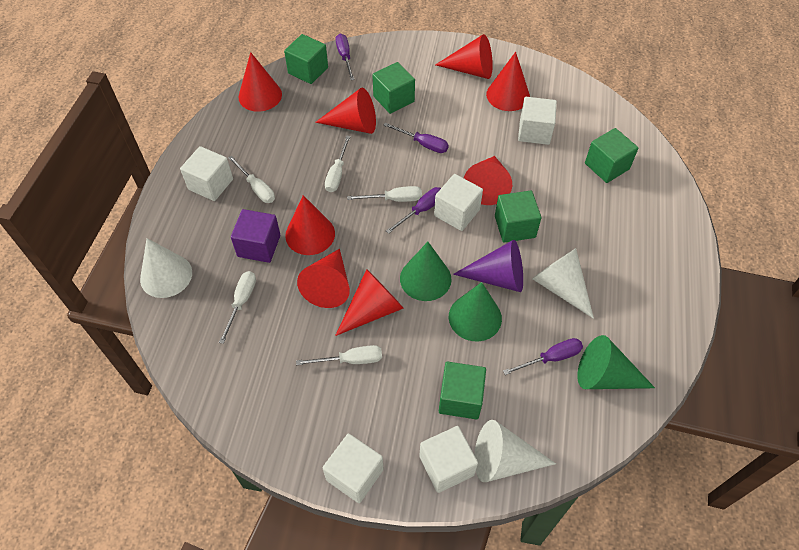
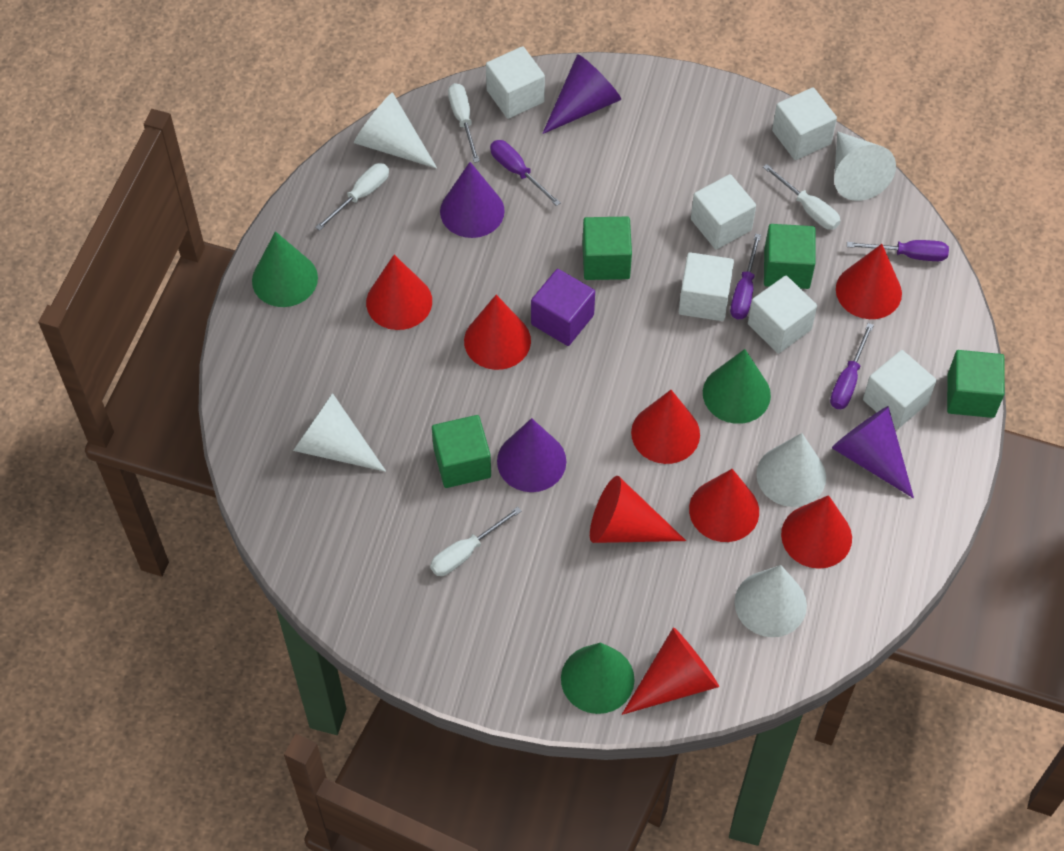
green cube: [284,34,328,84] [372,62,415,114] [439,362,486,419] [495,191,541,243] [585,128,638,183] = 5 -> [432,415,491,488] [583,217,632,280] [764,224,815,289] [947,350,1005,418] = 4
purple cone: [453,240,523,292] = 1 -> [440,162,505,238] [497,418,566,492] [542,54,621,134] [832,406,914,498] = 4
white cone: [140,238,192,298] [474,420,556,482] [532,248,594,319] = 3 -> [293,393,386,472] [354,92,437,168] [735,565,807,637] [756,433,826,507] [834,131,896,201] = 5
white cube: [180,146,233,201] [322,433,383,503] [419,426,478,493] [434,174,483,231] [518,97,557,145] = 5 -> [486,46,545,119] [679,252,734,321] [691,174,756,249] [748,276,817,353] [772,87,837,160] [863,350,936,429] = 6
white screwdriver: [219,271,256,344] [228,156,275,203] [296,345,382,365] [325,135,351,192] [347,186,422,202] = 5 -> [315,163,389,231] [430,507,522,576] [448,83,480,163] [763,164,841,230] = 4

